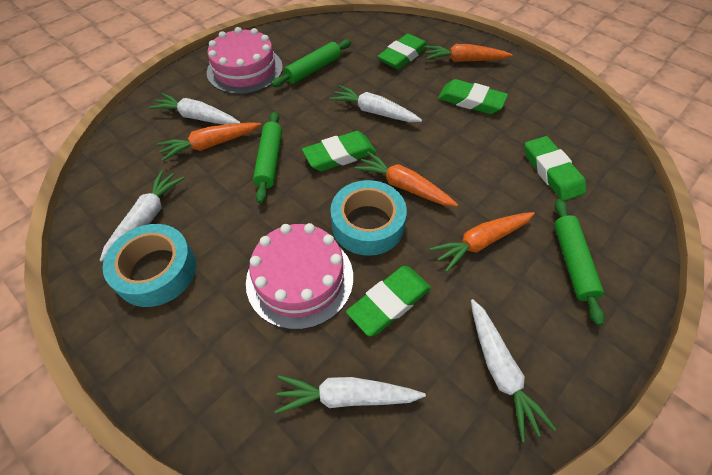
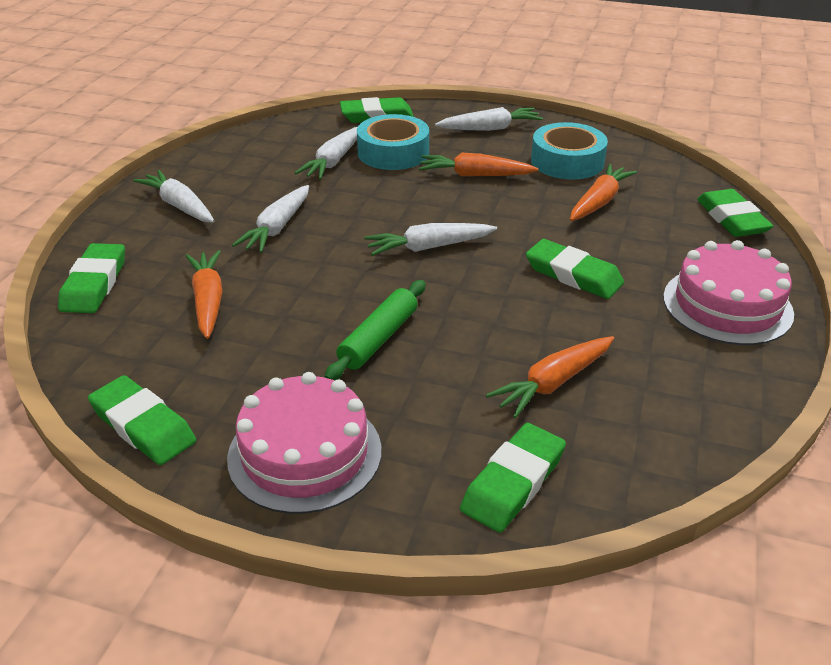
green eraser: [302,131,376,171] [346,266,431,336] [377,33,428,69] [438,79,508,114] [525,136,586,201] = 5 -> [58,243,125,313] [88,375,196,465] [340,97,414,123] [460,423,566,532] [526,239,624,299] [697,189,773,237] = 6
green rolling pin: [253,111,282,204] [271,39,351,87] [554,199,605,326] = 3 -> [324,280,426,380] = 1

